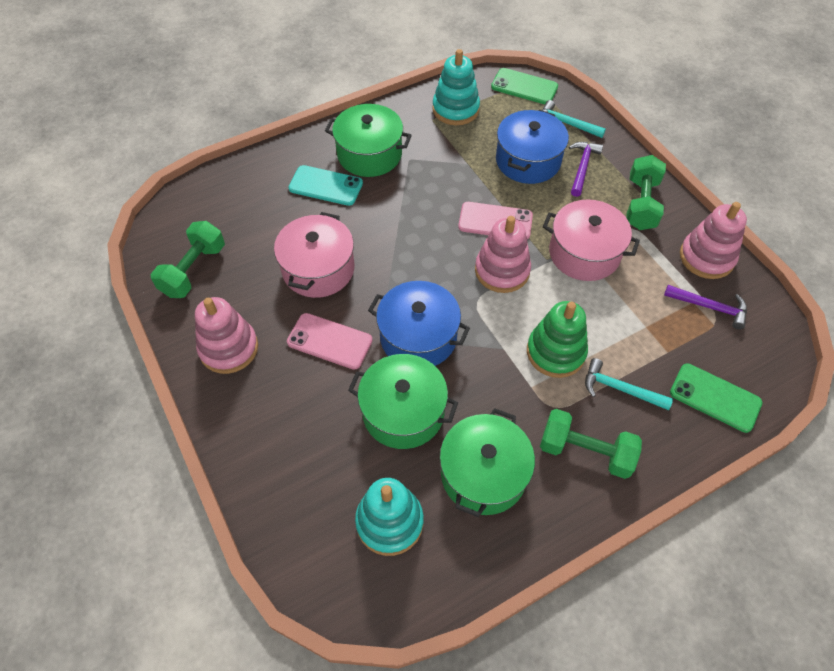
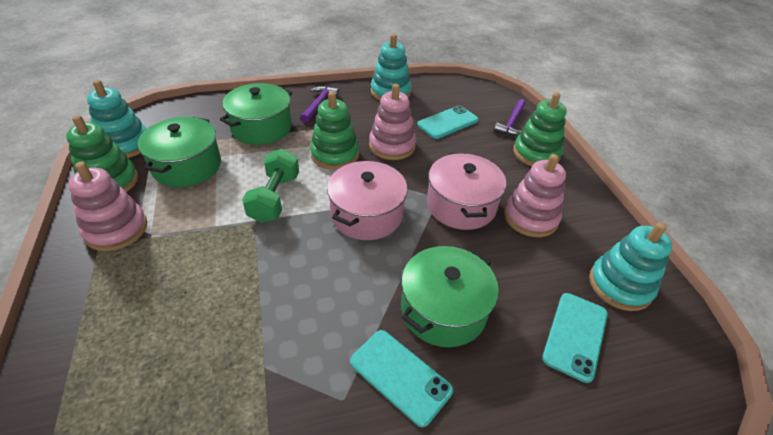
blue pot: [368,281,470,366] [496,110,569,184] = 2 -> none = 0
green dumbbell: [151,221,225,298] [540,409,642,479] [626,155,666,230] = 3 -> [242,149,299,223] = 1
green phone: [491,68,558,104] [670,363,763,433] = 2 -> none = 0
green stacking toy: [527,301,588,378] = 1 -> [66,115,138,192] [310,92,359,170] [513,93,566,166] = 3
pink phone: [287,313,373,370] [458,202,533,240] = 2 -> none = 0
turquoise hammer: [542,100,606,138] [585,358,673,410] = 2 -> none = 0
turquoise phone: [289,165,363,206] = 1 -> [350,330,453,427] [417,105,478,139] [542,293,608,383] = 3
turquoise stacking toy: [355,478,424,556] [432,49,480,125] = 2 -> [87,80,147,158] [371,34,411,101] [589,222,672,311] = 3

